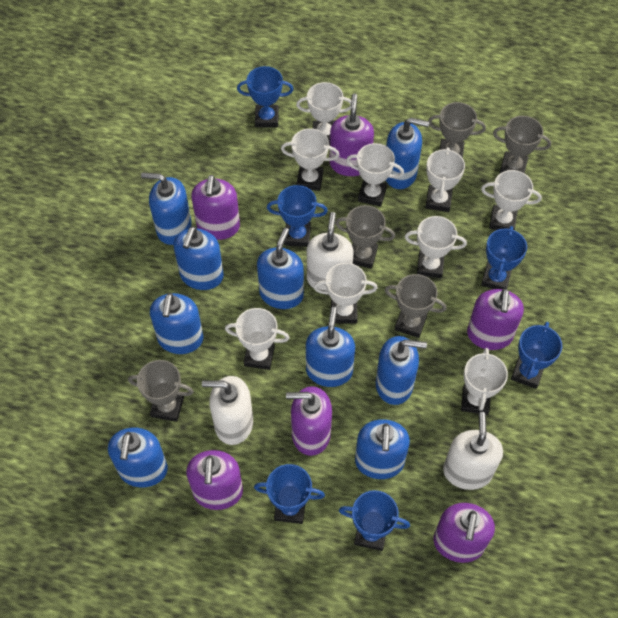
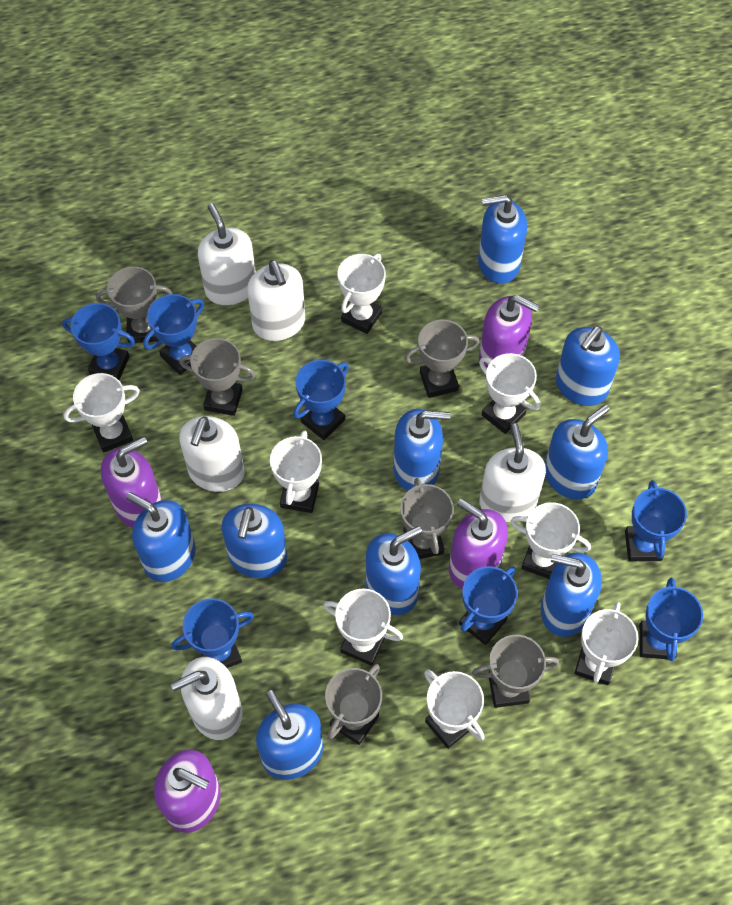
blue trophy: [237,66,294,128] [254,464,325,524] [267,185,328,247] [339,490,410,551] [481,226,527,289] [511,322,562,389] = 6 -> [62,303,135,380] [143,294,204,375] [171,598,254,668] [293,360,349,440] [459,566,518,645] [625,480,687,561] [639,578,703,661] = 7
grey trophy: [128,360,194,422] [335,205,395,269] [385,274,447,338] [428,102,486,158] [493,116,551,173] = 5 -> [96,267,173,343] [179,338,256,416] [325,664,382,745] [400,478,454,559] [404,319,479,398] [472,635,559,708] = 6
purple soap dispenser: [186,450,243,510] [191,175,240,240] [286,386,332,456] [329,93,374,176] [433,503,495,563] [467,289,524,350] = 6 -> [101,437,162,528] [154,750,221,833] [449,499,508,589] [479,295,540,368] = 4
white soap dispenser: [202,376,253,445] [307,212,354,291] [443,412,503,490] = 3 -> [171,657,242,740] [179,416,245,492] [198,203,256,305] [247,260,305,341] [479,423,546,522] = 5
white trophy: [225,308,290,370] [281,128,339,191] [296,82,351,143] [314,263,378,324] [346,143,404,207] [405,216,467,278] [425,147,465,212] [461,348,508,415] [481,170,542,230] = 9 -> [63,373,140,452] [270,430,322,513] [324,588,403,666] [337,254,386,334] [424,669,485,749] [479,353,541,434] [511,502,591,579] [574,602,639,685] = 8

